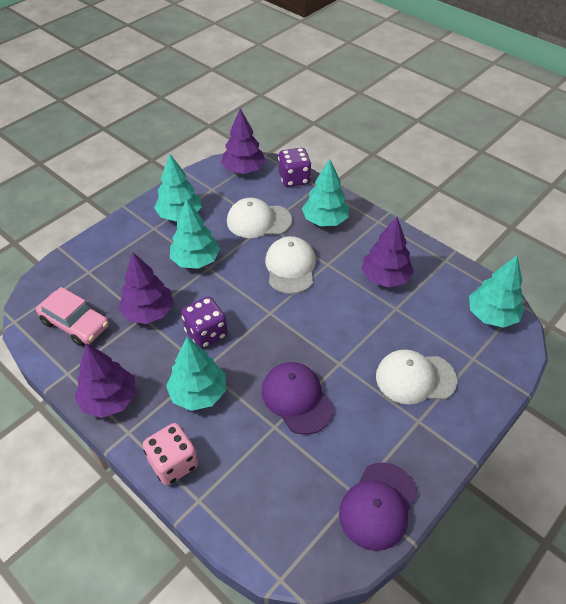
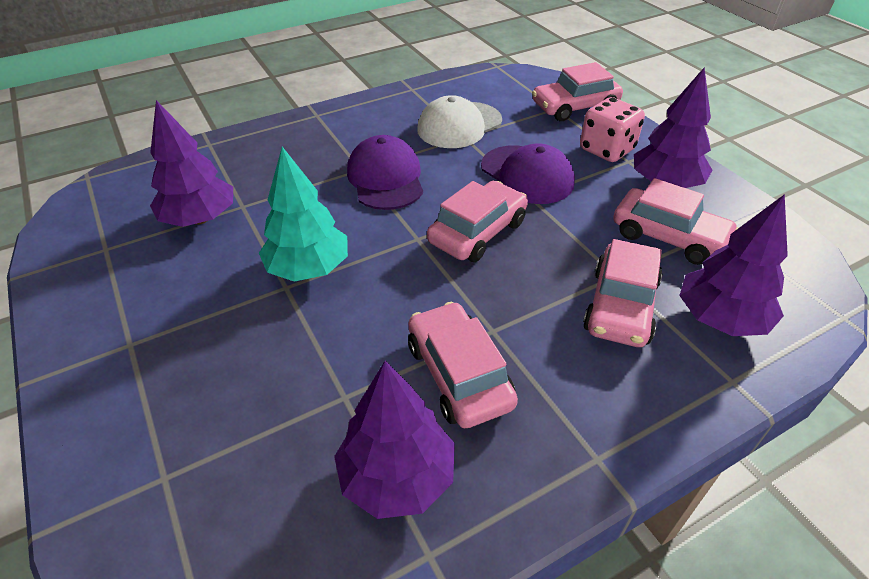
pink car: [36,287,109,346] = 1 -> [408,302,518,428] [427,181,528,262] [532,62,623,121] [583,239,663,347] [613,178,738,265] = 5
purple dice: [181,296,228,348] [278,148,312,187] = 2 -> none = 0
turquoise tree: [154,153,202,221] [166,337,226,411] [170,199,220,269] [302,159,349,226] [469,256,524,328] = 5 -> [259,147,348,282] = 1
white cap: [227,198,292,238] [265,236,316,294] [376,349,457,404] = 3 -> [417,95,502,148] = 1

